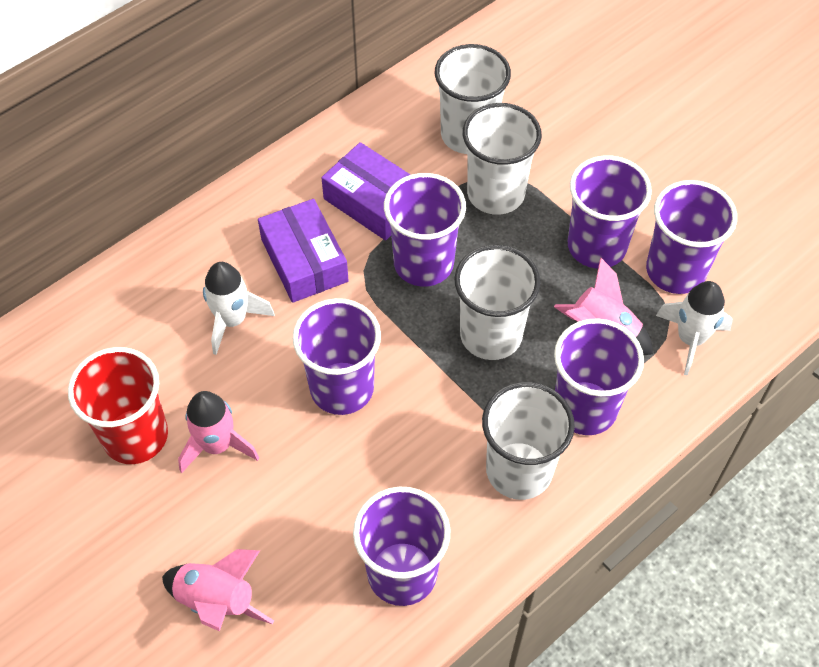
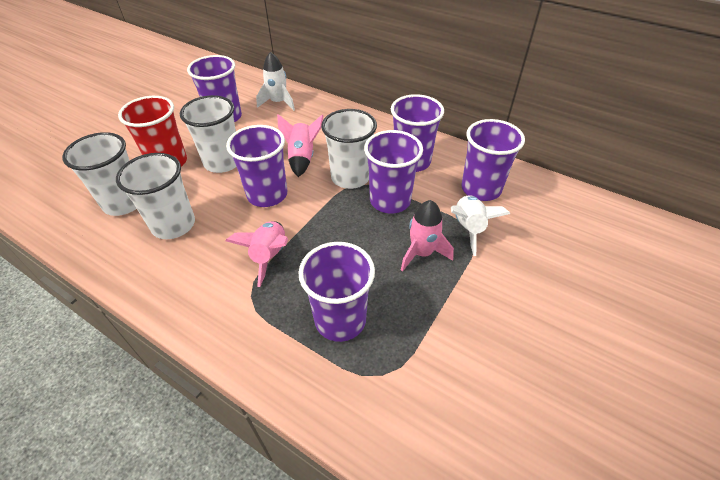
purple box: [258,199,349,303] [321,142,411,240] = 2 -> none = 0

